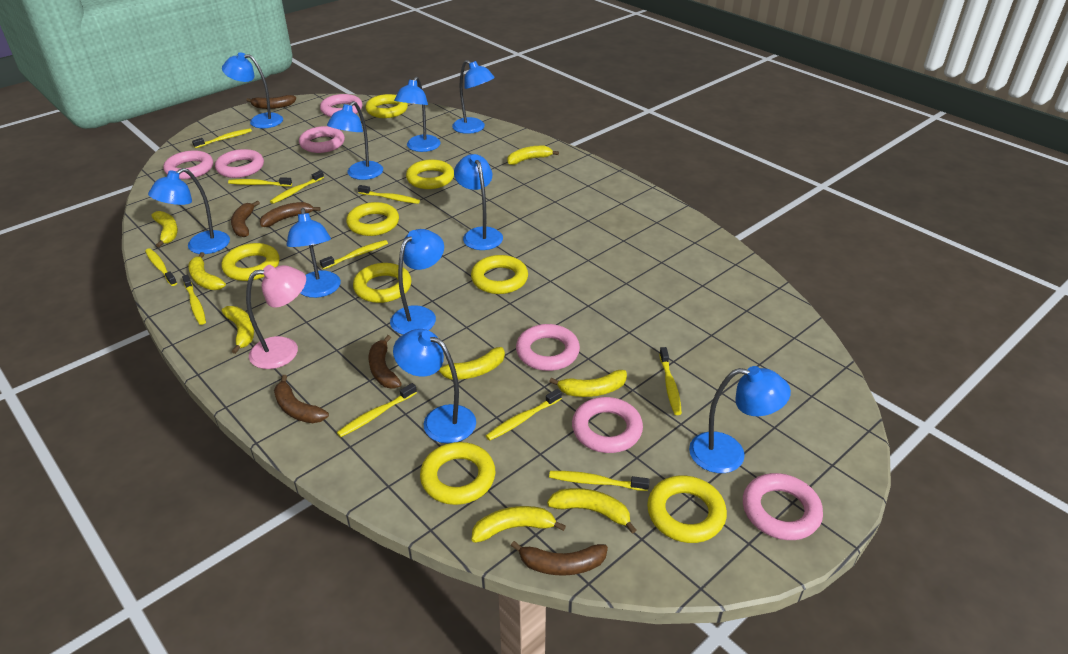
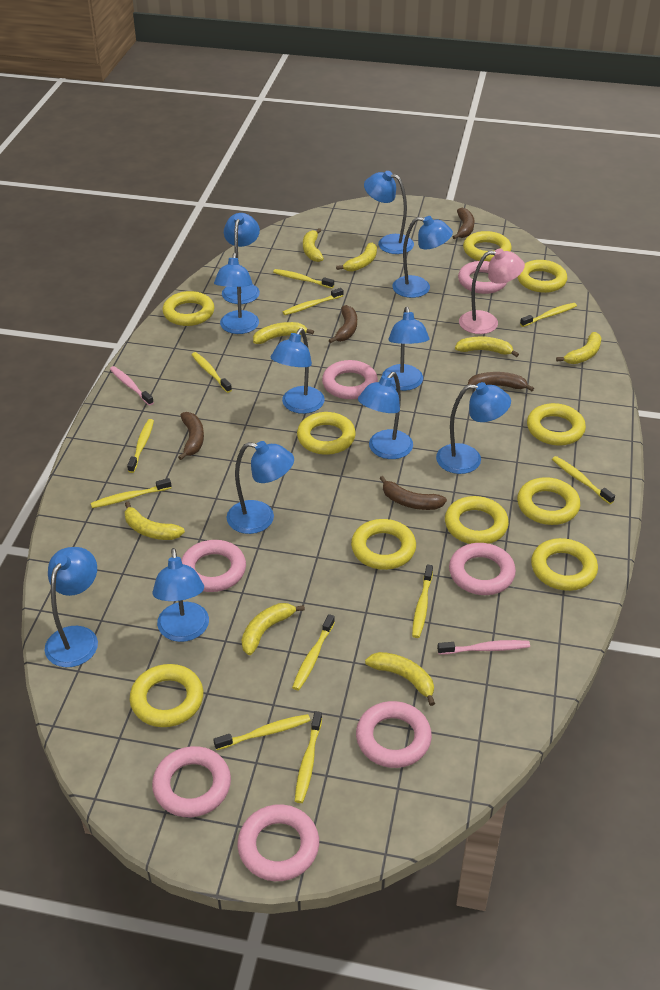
blue lamp: [148,168,230,254] [222,52,283,128] [286,208,341,298] [327,101,383,180] [390,229,444,335] [393,329,476,444] [394,77,441,152] [452,60,495,134] [454,154,503,250] [689,366,791,473] = 10 -> [45,547,98,667] [152,548,209,642] [214,253,259,334] [222,213,260,304] [227,441,294,534] [271,328,325,414] [358,372,413,459] [364,171,414,254] [382,307,429,391] [392,216,453,298] [436,382,511,474] = 11
brown banana: [231,201,260,237] [246,95,296,109] [260,202,321,227] [274,375,329,423] [369,335,402,389] [511,541,608,576] = 6 -> [178,412,204,460] [329,305,357,343] [380,476,447,510] [453,208,474,239] [468,372,534,391] = 5
pink toothbrush: none = 0 -> [110,366,154,406] [437,640,530,655] = 2
yellow ring: [221,243,280,281] [346,202,399,236] [353,263,412,303] [365,94,408,118] [406,160,454,189] [420,442,495,505] [471,255,528,294] [647,475,727,543] = 8 -> [130,664,203,727] [163,291,214,326] [297,412,356,455] [351,519,416,570] [445,496,509,544] [463,231,512,262] [517,477,580,525] [518,260,567,293] [527,403,586,446] [531,538,598,591] = 10

